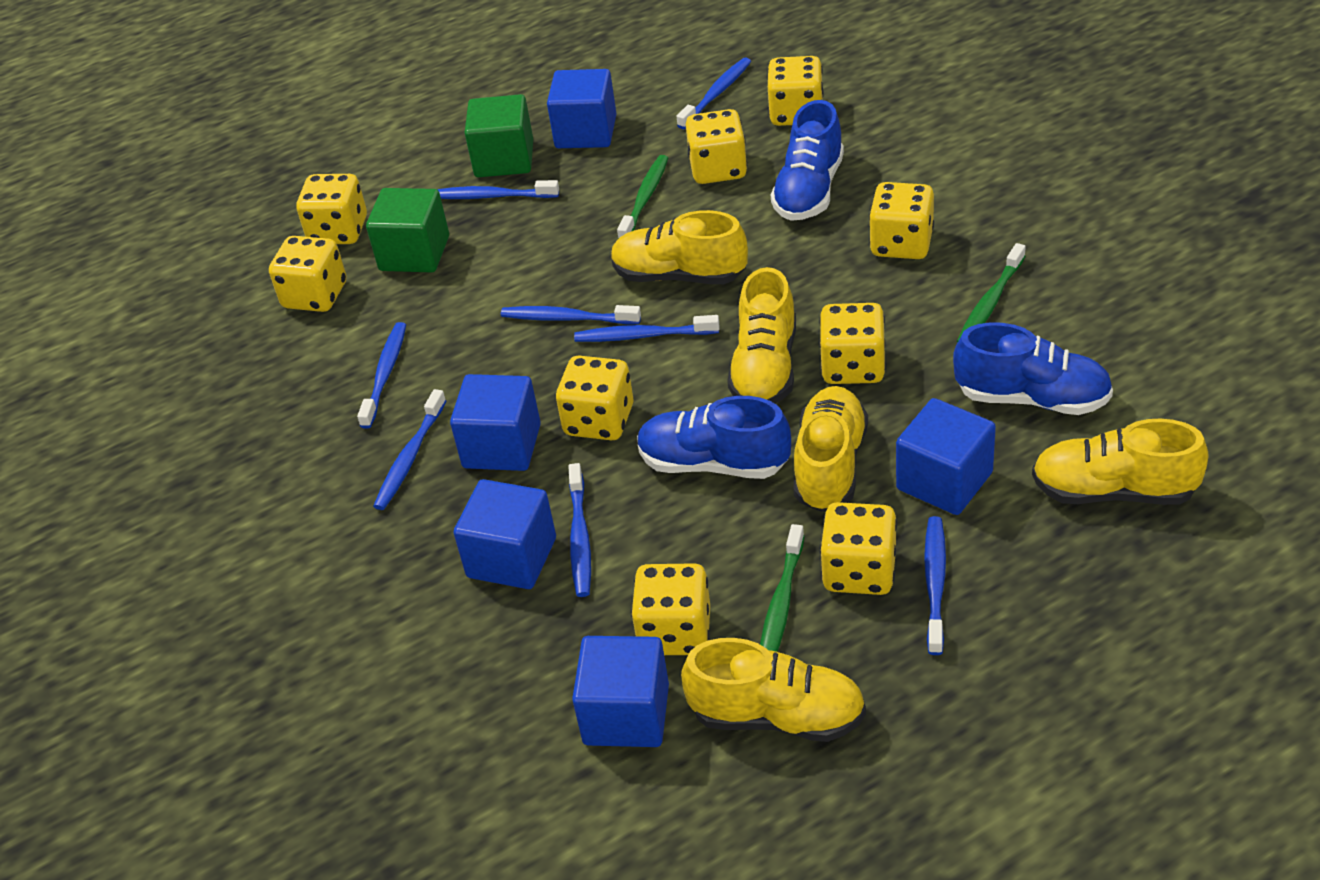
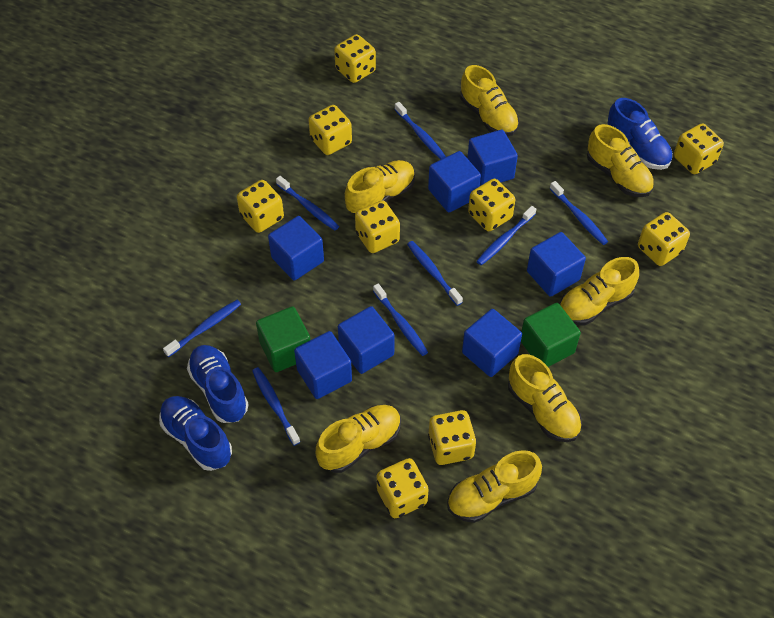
blue cube: [450,374,541,471] [454,479,556,589] [547,69,616,148] [572,636,669,747] [896,398,996,515] = 5 -> [268,216,324,281] [294,331,352,399] [338,306,395,374] [428,151,481,212] [462,309,522,377] [467,130,518,186] [527,232,586,297] = 7
green toothbrush: [617,155,668,239] [760,524,804,652] [957,243,1026,343] = 3 -> none = 0
yellow shoe: [611,210,748,284] [681,638,866,742] [727,267,796,403] [793,386,868,512] [1032,419,1209,505] = 5 -> [316,405,401,473] [345,160,415,214] [447,450,542,523] [460,65,519,136] [508,354,582,442] [559,257,639,326] [587,124,654,197] = 7

